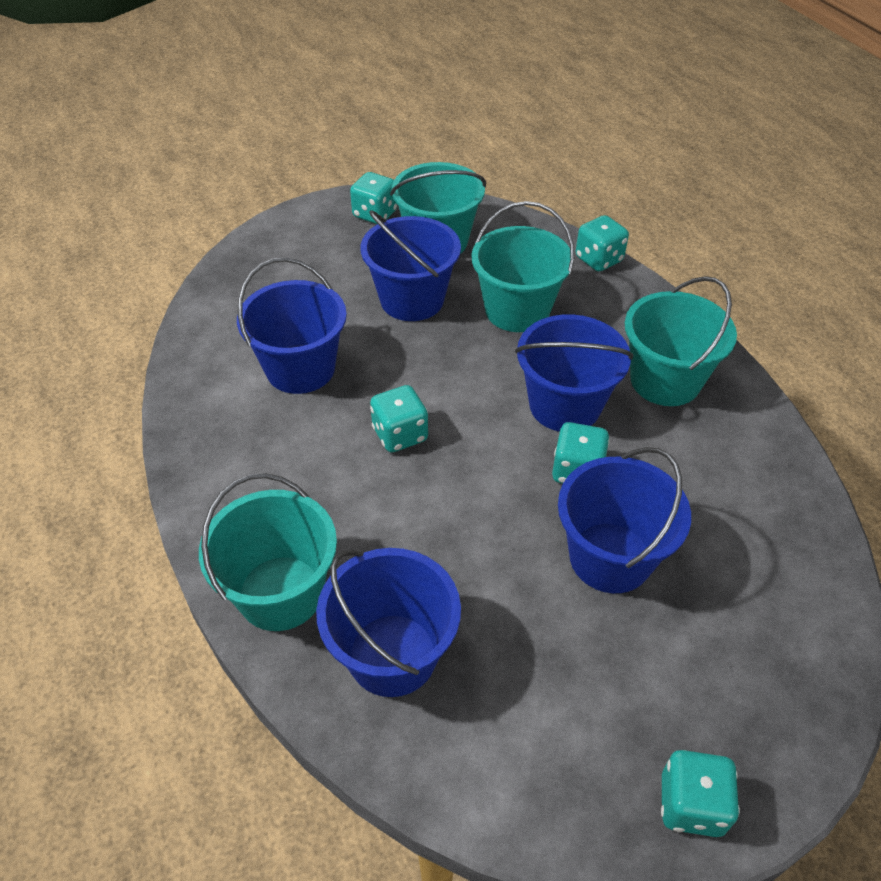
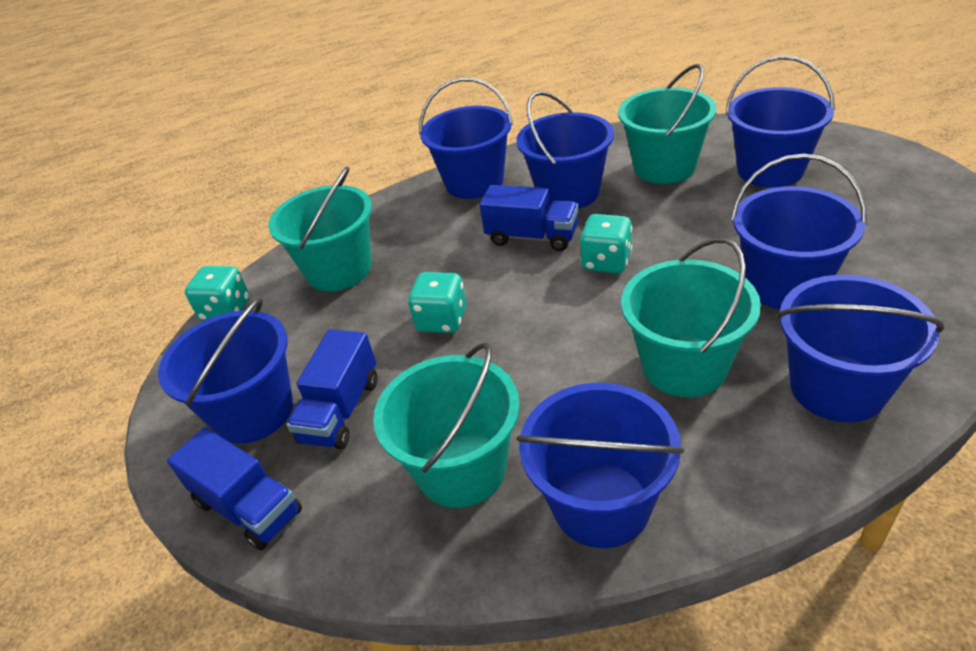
blue bucket: [237,257,347,394] [316,548,461,697] [361,210,461,321] [515,314,633,432] [558,447,691,593] = 5 -> [158,297,293,444] [419,77,513,199] [516,91,614,209] [516,383,684,548] [725,55,835,187] [731,154,867,309] [777,275,945,422] = 7
blue truck: none = 0 -> [167,428,302,551] [286,329,378,449] [480,185,579,251] = 3
turquoise dice: [350,172,397,224] [370,385,428,452] [552,422,610,484] [576,215,629,271] [661,750,740,837] = 5 -> [185,266,249,321] [408,272,466,333] [580,214,633,273] = 3

